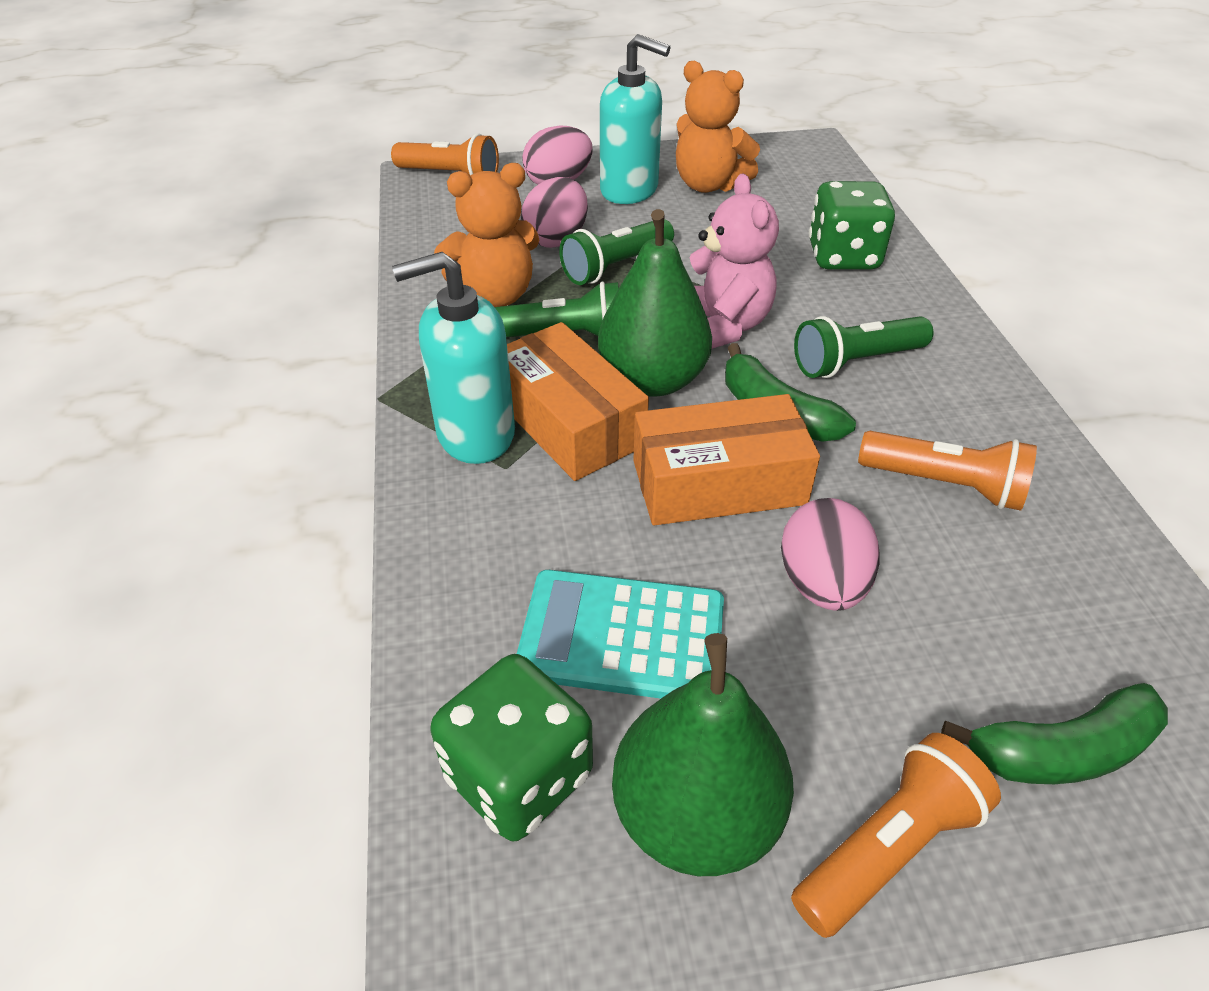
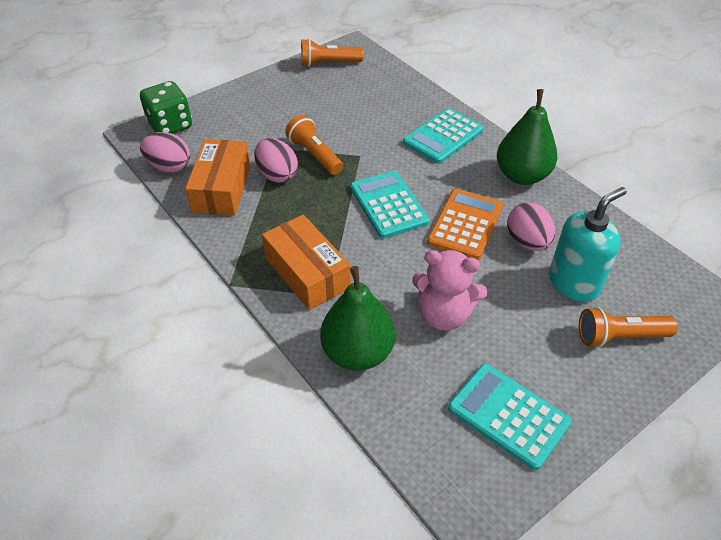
green banana: [725,343,856,442] [941,683,1168,784] = 2 -> none = 0
green dice: [430,654,593,841] [809,181,895,270] = 2 -> [140,81,192,134] = 1
green flashlight: [495,281,619,337] [559,219,674,285] [794,316,933,378] = 3 -> none = 0
orange calculator: none = 0 -> [427,189,503,260] = 1
orange teddy bear: [434,163,539,307] [676,61,760,193] = 2 -> none = 0
turquoise calculator: [517,570,724,699] = 1 -> [350,171,429,239] [403,108,484,164] [448,364,572,470] = 3
turquoise soap dispenser: [392,252,515,464] [600,34,670,204] = 2 -> [549,187,627,302] = 1

